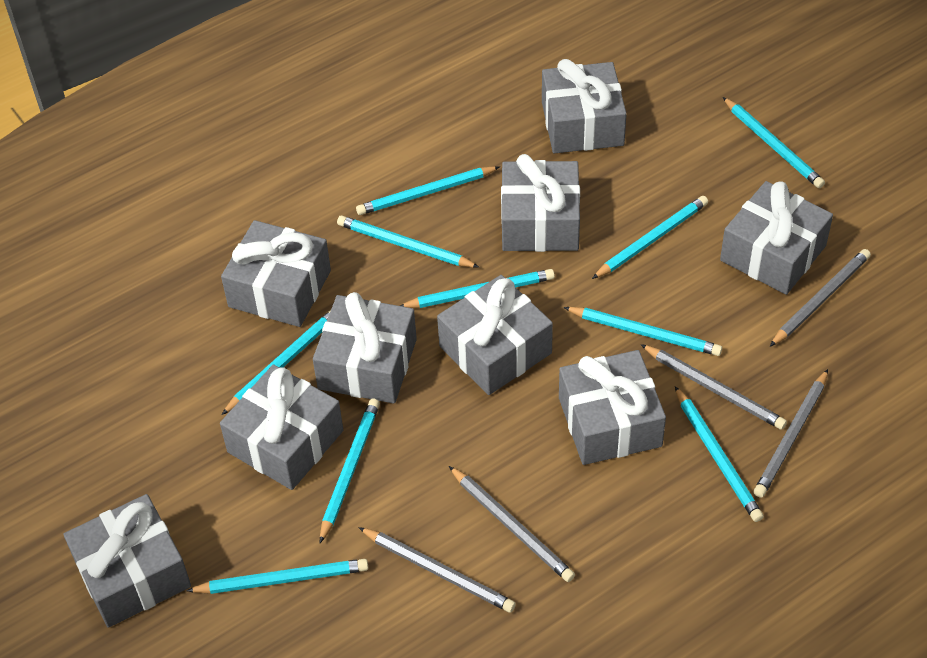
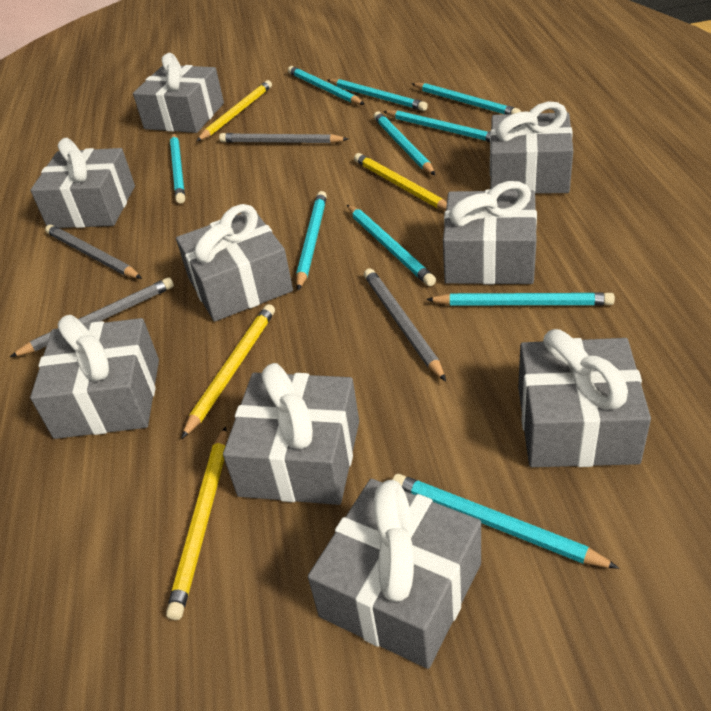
grey pencil: [358,527,516,613] [449,466,575,582] [640,344,787,430] [754,369,828,498] [770,249,871,347] = 5 -> [10,277,174,357] [45,224,142,279] [219,133,348,144] [364,268,446,381] = 4
yellow pencil: none = 0 -> [166,426,227,620] [181,304,275,439] [197,80,272,141] [354,153,447,211] = 4

